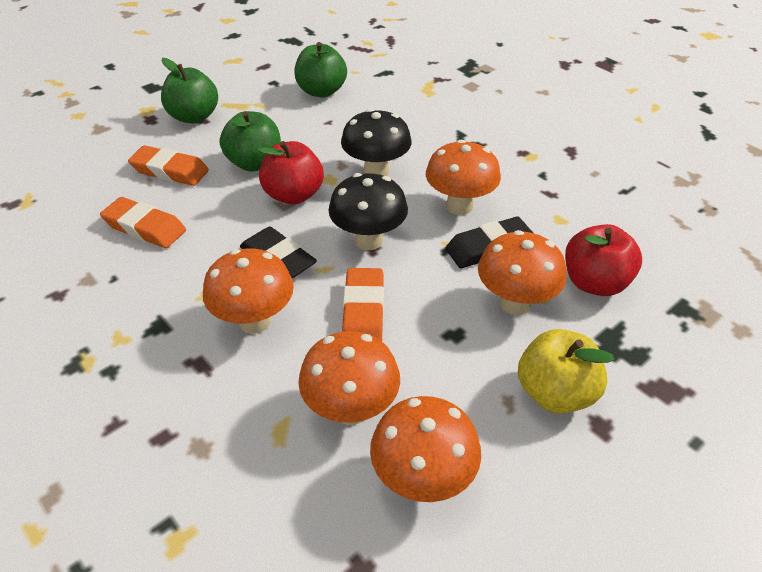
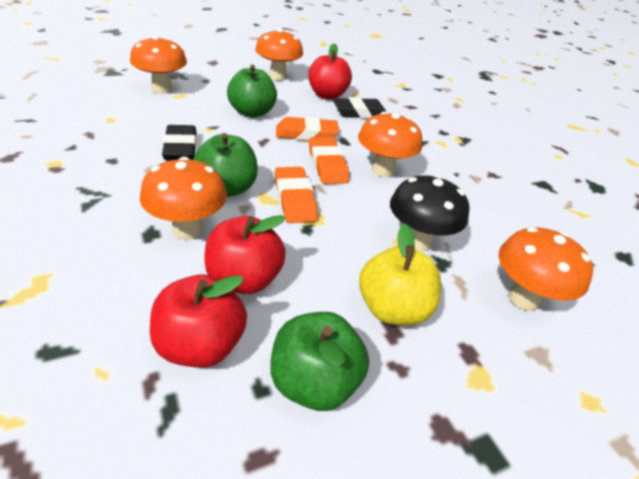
black mushroom: [329,173,408,250] [341,109,412,176] = 2 -> [390,175,470,251] = 1
red apple: [258,141,324,205] [565,224,642,296] = 2 -> [150,275,247,368] [204,215,286,294] [308,43,352,100] = 3

